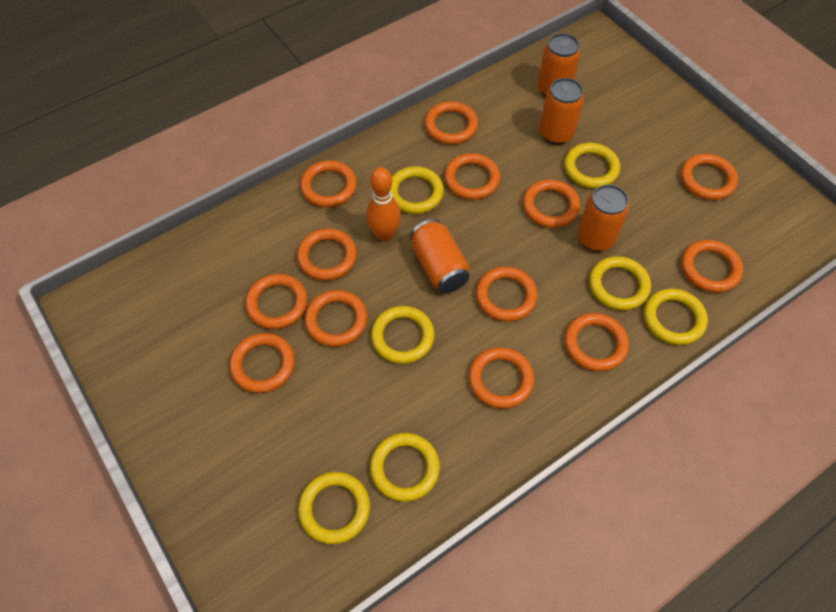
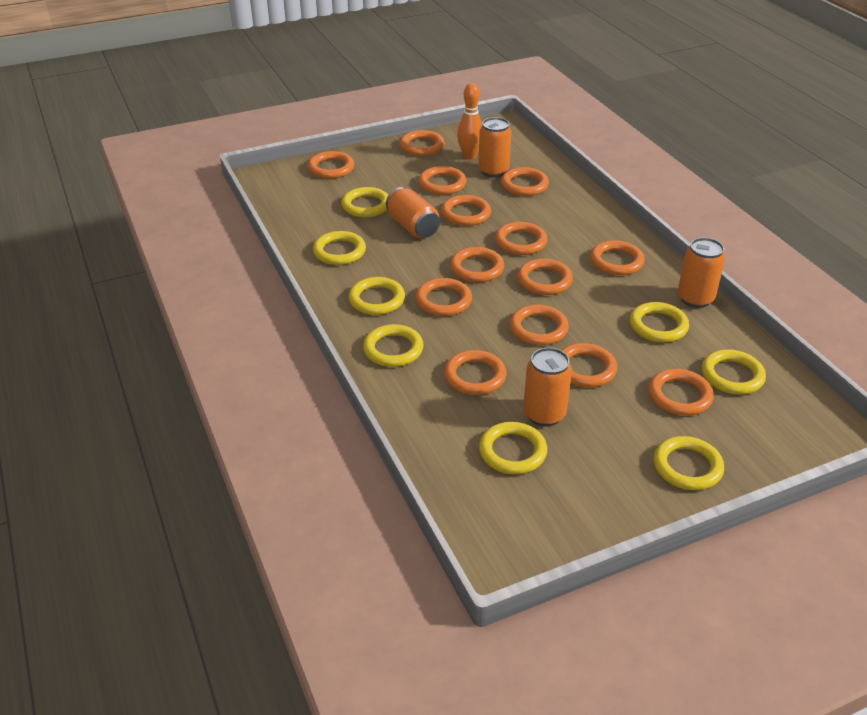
orange ring: [230,333,295,393] [245,274,308,329] [297,228,357,280] [300,160,357,207] [305,290,368,347] [425,101,478,144] [444,153,500,200] [469,347,534,409] [476,267,538,322] [523,179,580,228] [565,313,629,372] [681,154,738,200] [681,240,743,293] = 13 -> [308,151,354,179] [400,130,445,156] [416,278,472,316] [419,166,466,195] [441,195,491,226] [444,350,507,395] [450,247,504,282] [495,222,548,255] [501,167,549,196] [510,305,569,345] [517,258,573,295] [562,343,617,387] [590,240,645,275] [649,369,714,416] = 14
yellow ring: [298,472,370,544] [370,433,440,502] [371,306,435,364] [390,166,444,214] [564,143,620,188] [589,256,651,310] [644,288,708,345] = 7 -> [313,231,366,265] [341,187,388,217] [348,277,405,315] [363,324,424,367] [479,422,547,474] [630,302,689,342] [654,436,724,490] [702,349,766,394] = 8

